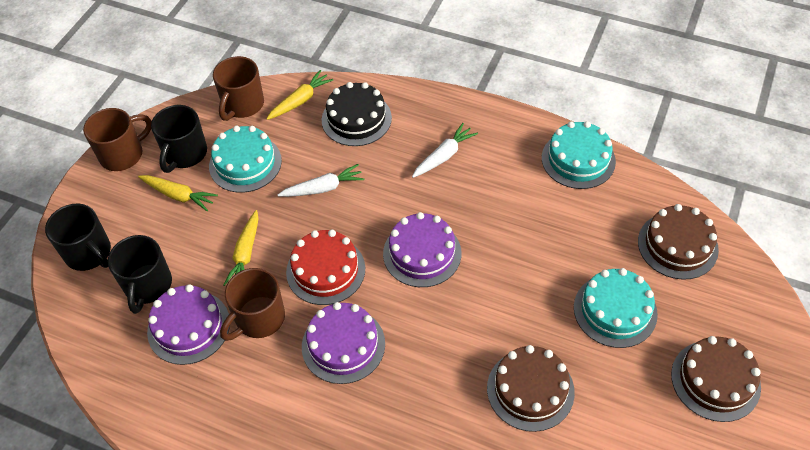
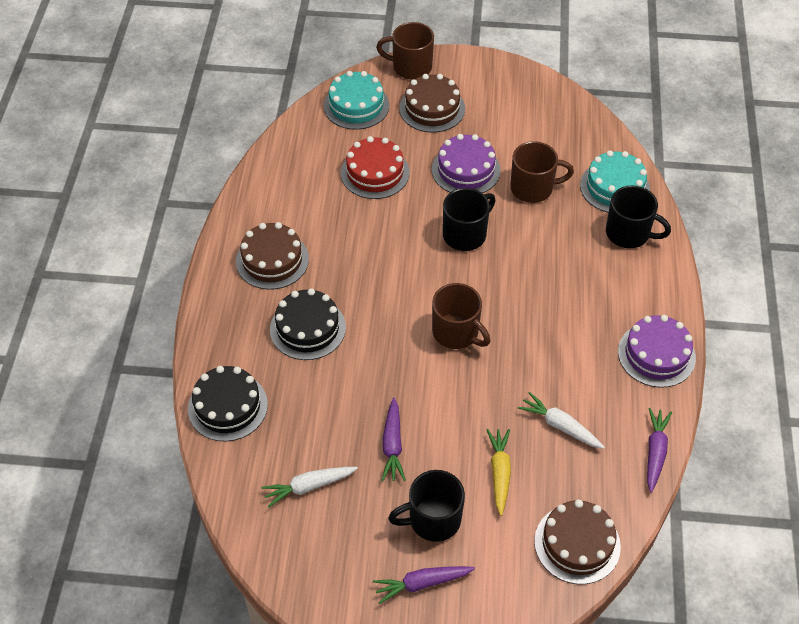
black cake: [322,82,392,146] = 1 -> [188,366,268,441] [270,288,346,360] = 2
purple cake: [147,284,230,365] [302,302,385,384] [383,212,462,287] = 3 -> [432,134,501,193] [618,315,696,388] = 2
purple carrot: none = 0 -> [373,566,475,604] [381,397,406,481] [647,408,672,493] = 3
turquoise cake: [209,126,282,193] [542,121,616,189] [574,268,658,348] = 3 -> [324,71,389,130] [580,151,650,213] = 2
yellow carrot: [138,175,218,211] [223,210,259,286] [266,70,334,120] = 3 -> [487,429,511,516] = 1

